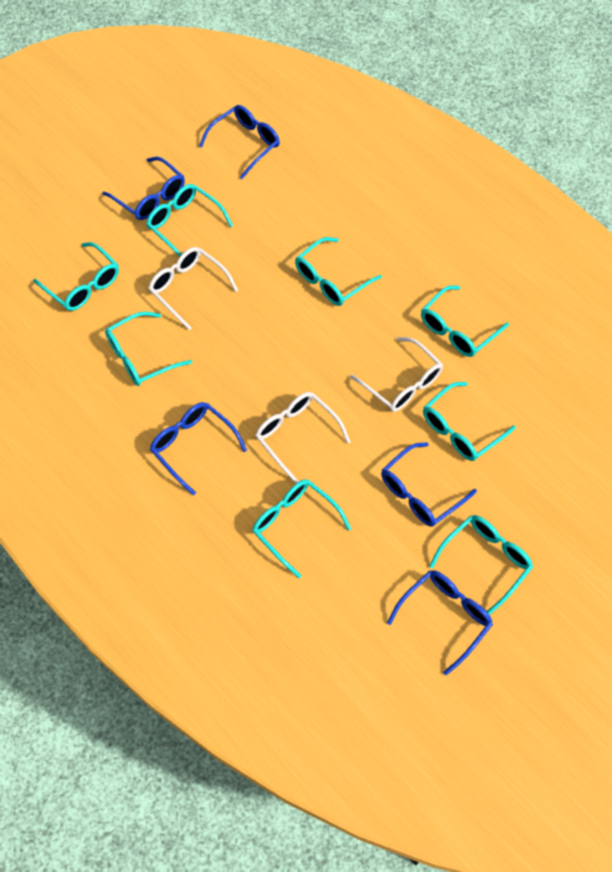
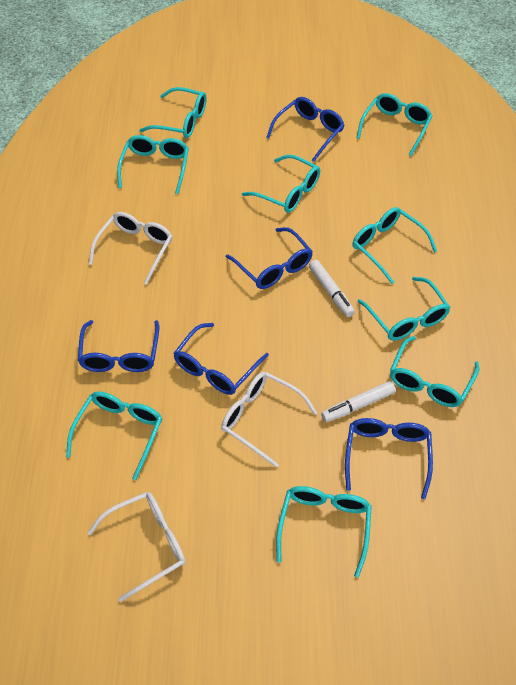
turquoise glasses: [33,242,119,311] [105,311,192,386] [146,184,233,257] [252,480,351,578] [295,237,382,306] [421,285,509,357] [423,382,515,461] [429,515,533,615] = 8 -> [66,391,162,480] [117,135,189,194] [139,87,207,138] [242,155,320,213] [276,486,372,578] [352,207,437,284] [357,93,432,156] [358,277,451,341] [390,336,479,407] = 9
white marker: none = 0 -> [309,260,355,317] [321,381,396,422] = 2

